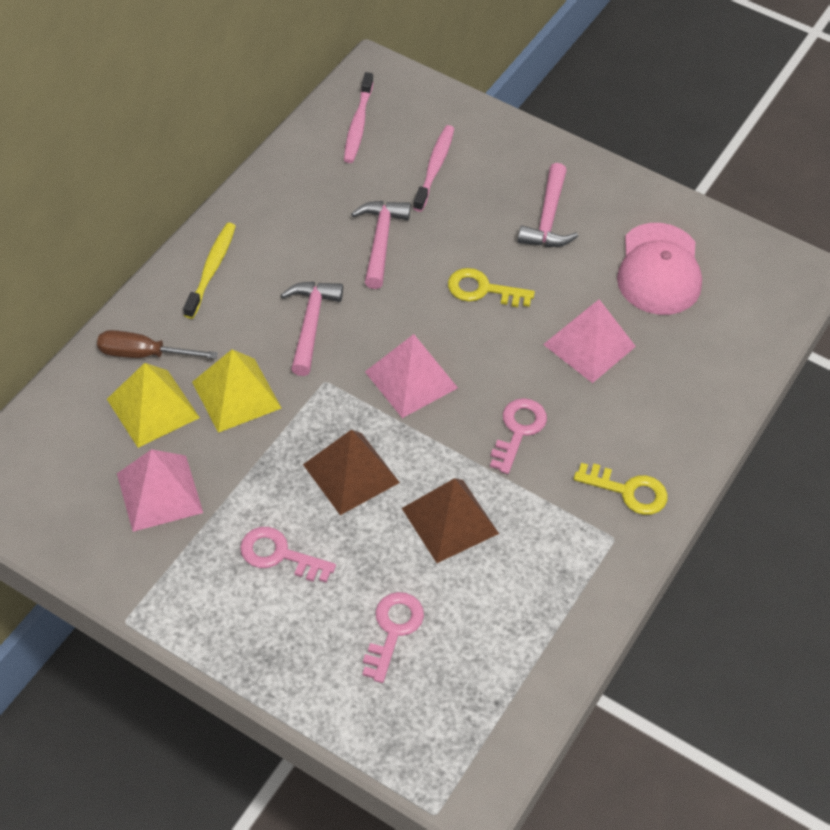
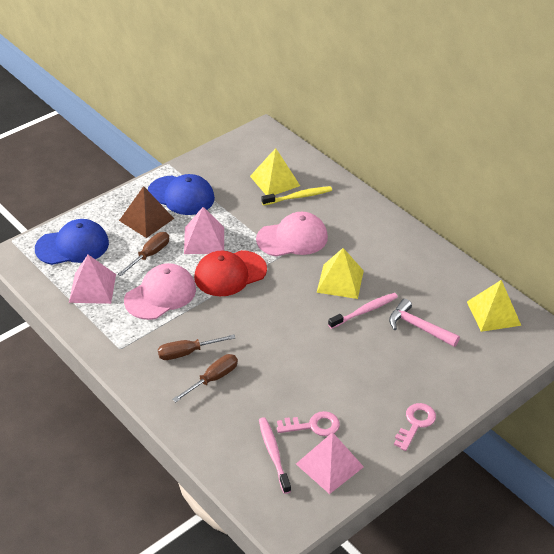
blue cap: none = 0 -> [35,219,109,265] [148,174,215,215] = 2
brown pyramid: [303,430,400,515] [402,478,499,563] = 2 -> [119,186,174,238] = 1
brown screwdriver: [97,330,218,359] = 1 -> [118,232,169,276] [158,335,235,360] [172,354,238,402] = 3
pink cap: [617,223,702,315] = 1 -> [124,263,196,320] [256,212,328,257] = 2
pink hammer: [281,282,343,376] [351,201,411,289] [518,163,578,247] = 3 -> [389,299,460,347] = 1
pink key: [240,527,336,583] [362,592,424,683] [490,398,547,474] = 3 -> [277,411,340,436] [394,403,436,451] = 2
red cap: none = 0 -> [194,250,267,296] = 1
yellow key: [448,268,535,307] [574,463,668,515] = 2 -> none = 0
yellow pyramid: [107,363,200,448] [192,349,282,433] = 2 -> [250,148,300,195] [316,248,364,299] [467,280,522,332] = 3

